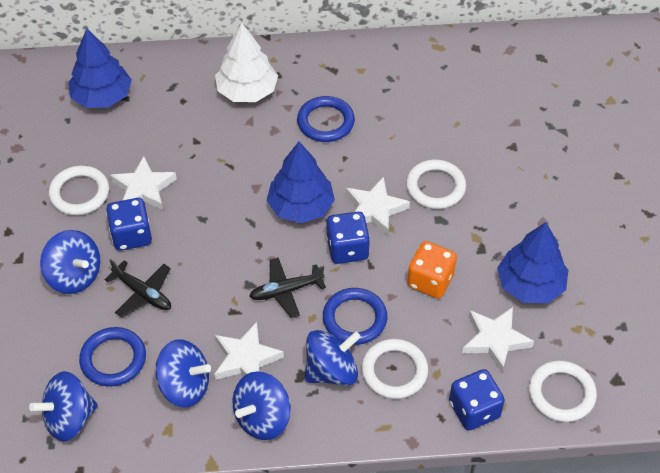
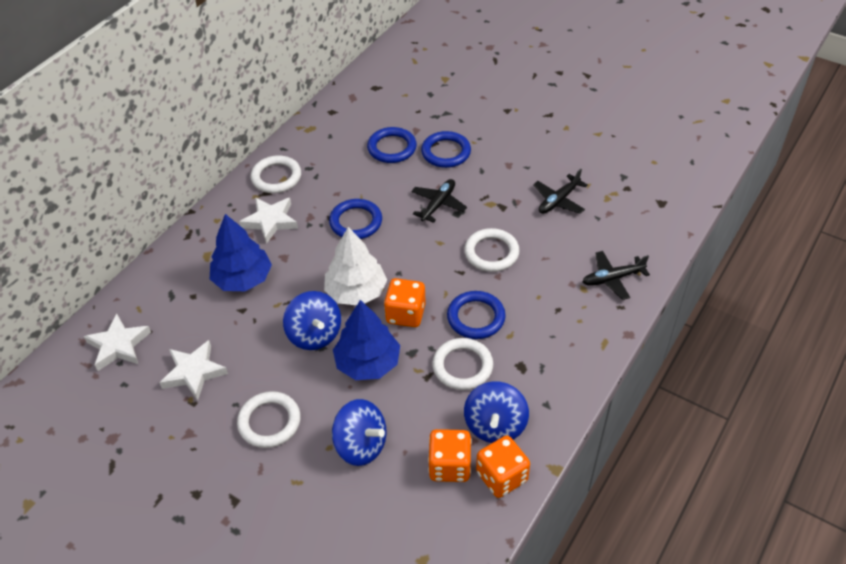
black plane: [104,259,171,318] [249,258,326,318] = 2 -> [411,179,467,223] [533,169,588,214] [583,251,650,300] = 3
blue dice: [106,198,152,251] [326,212,370,264] [449,369,505,431] = 3 -> none = 0
blue ring: [79,327,146,387] [297,96,355,142] [323,288,387,345] = 3 -> [329,199,382,239] [367,127,417,163] [421,131,471,168] [447,291,506,339] = 4
blue spinning top: [29,371,98,442] [40,230,100,294] [155,339,211,407] [233,371,291,440] [305,330,361,386] = 5 -> [283,291,341,350] [332,399,386,466] [464,381,529,443] = 3
blue tree: [68,29,132,108] [267,142,335,223] [497,222,568,303] = 3 -> [210,214,272,291] [333,300,400,380] = 2
orange dice: [407,241,457,299] = 1 -> [384,278,426,327] [428,429,472,482] [476,435,530,498] = 3
white star: [110,156,177,210] [214,322,284,380] [346,176,410,235] [462,307,534,372] = 4 -> [84,314,151,371] [159,340,228,400] [239,197,298,244] = 3

